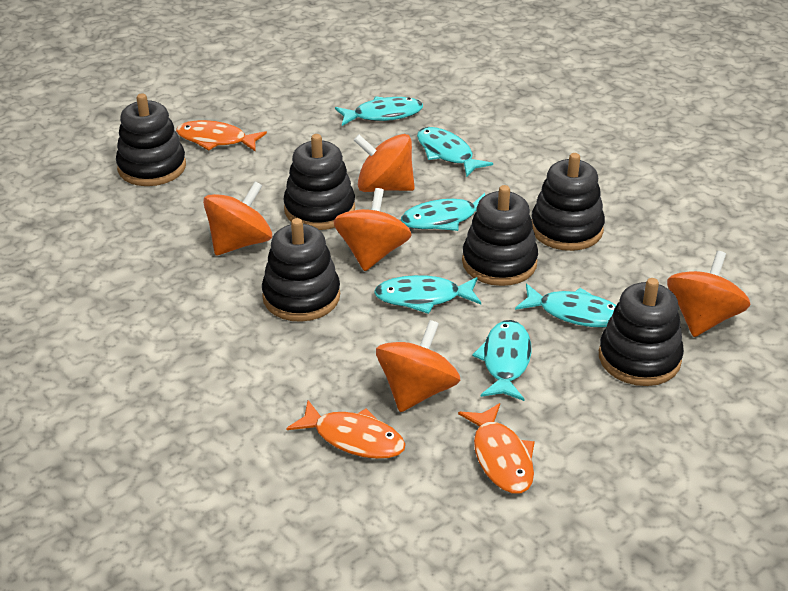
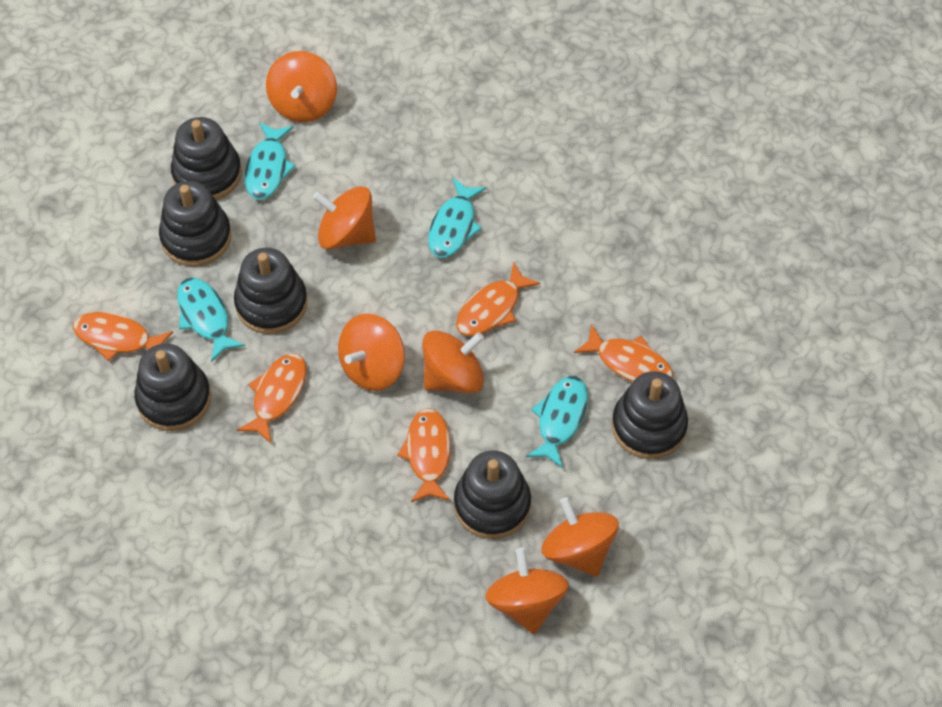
orange fish: [176,120,267,152] [286,400,406,459] [458,403,535,493] = 3 -> [73,312,173,361] [237,353,306,443] [397,408,451,502] [456,262,541,336] [574,324,673,382] = 5
orange spinning top: [203,181,272,255] [333,188,411,271] [354,134,415,192] [376,320,461,412] [667,251,751,337] = 5 -> [266,51,337,122] [313,186,376,249] [338,314,405,391] [422,330,484,393] [485,548,569,634] [541,497,619,577] = 6
turquoise fish: [335,96,423,126] [374,275,481,314] [401,193,485,231] [417,127,493,177] [472,320,532,401] [515,284,616,328] = 6 -> [177,277,245,362] [244,122,296,200] [428,178,487,258] [526,376,588,468] = 4

